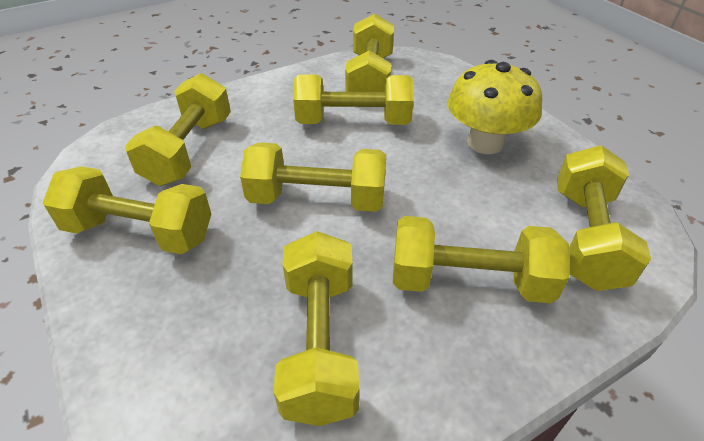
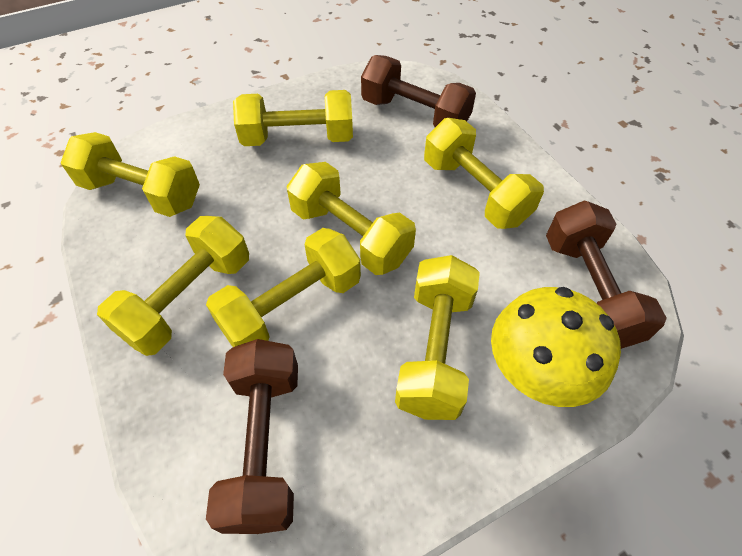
brown dumbbell: none = 0 -> [206,339,298,534] [361,55,476,127] [546,201,667,349] = 3
yellow dumbbell: [43,166,211,254] [125,73,231,186] [240,142,386,212] [274,231,359,426] [293,74,414,125] [345,13,394,92] [393,216,569,303] [557,145,651,291] = 8 -> [61,132,200,217] [97,216,249,356] [206,228,361,347] [233,90,353,146] [287,162,416,275] [395,255,480,420] [424,118,544,229] = 7

